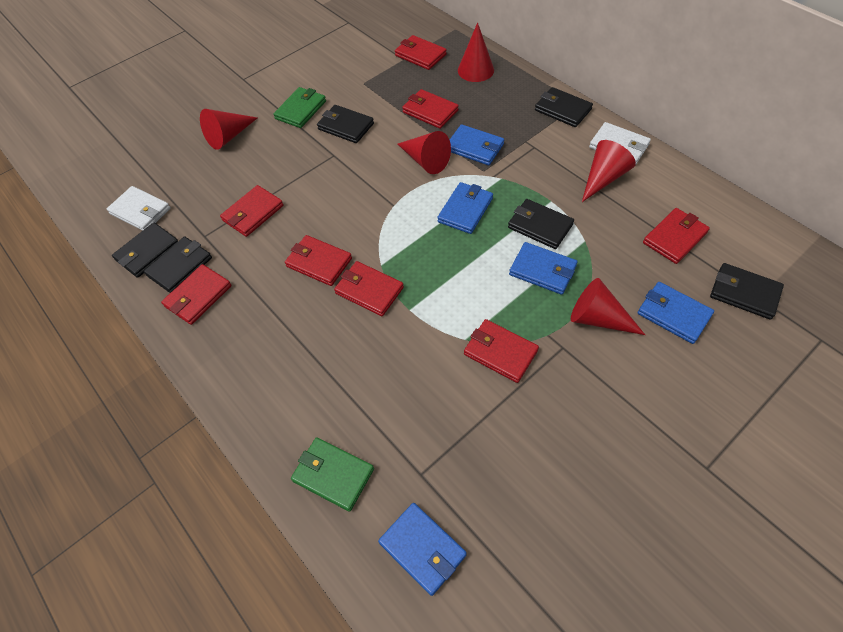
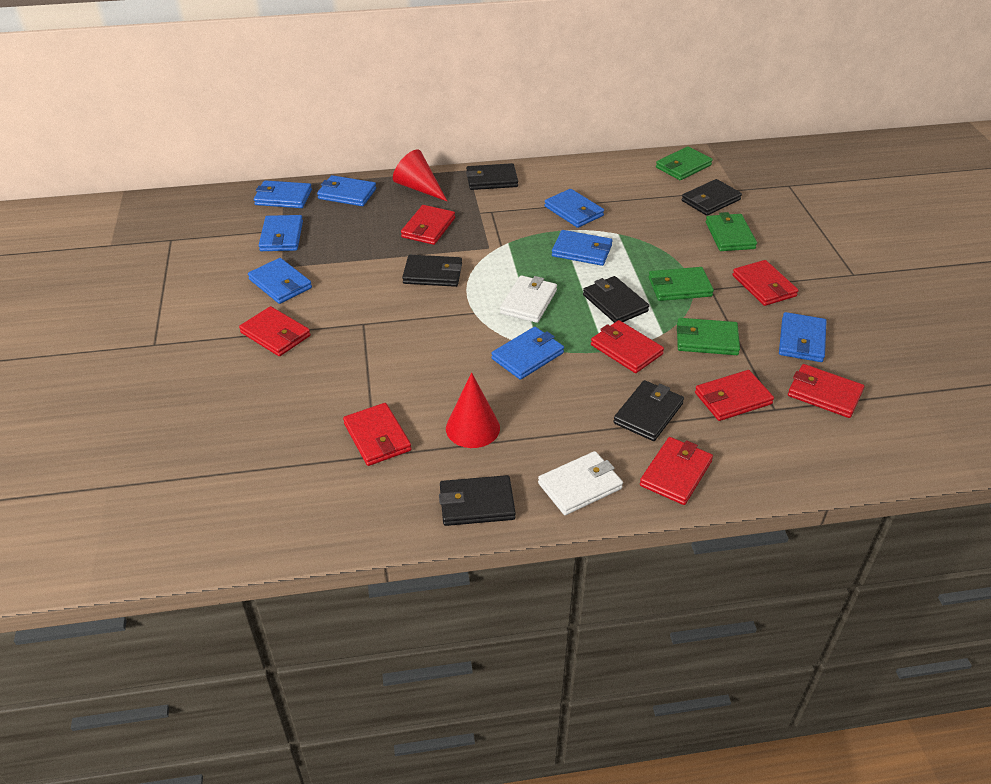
blue wallet: [378,503,467,596] [437,182,493,234] [450,124,504,165] [509,242,578,295] [637,282,714,344] = 5 -> [248,258,312,304] [254,180,312,208] [259,215,303,251] [317,175,376,206] [491,327,564,380] [544,189,604,228] [552,230,613,266] [779,312,827,362] = 8
green wallet: [273,87,326,128] [291,437,374,512] = 2 -> [649,267,714,301] [656,146,713,180] [677,318,740,355] [706,212,757,251] = 4
red cone: [200,109,257,150] [398,131,451,174] [458,22,494,82] [571,278,645,335] [582,140,636,202] = 5 -> [393,149,447,201] [446,372,500,448] = 2

